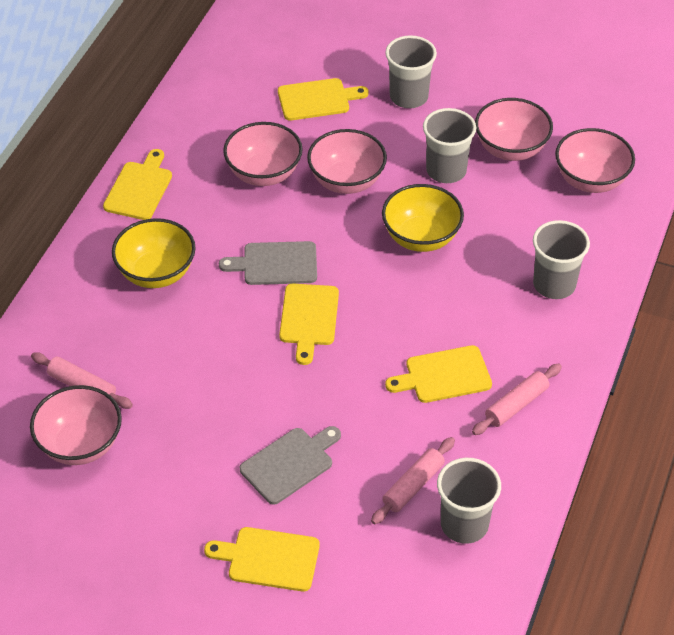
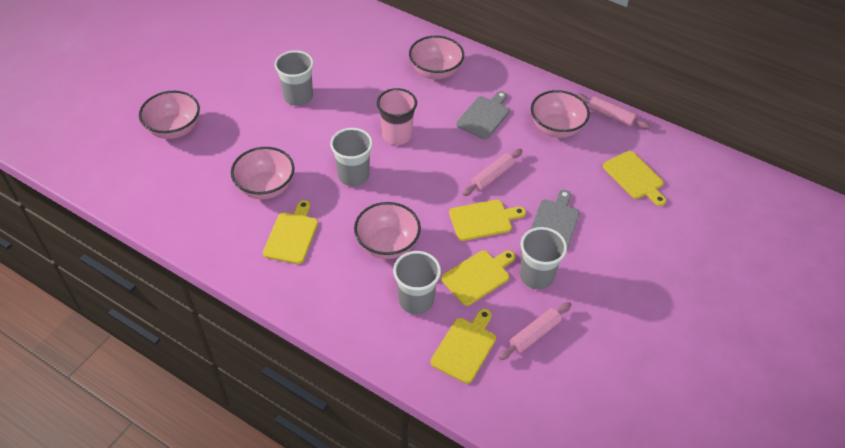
pink cup: none = 0 -> [377,88,417,145] = 1
yellow bowl: [112,218,196,288] [382,184,464,252] = 2 -> none = 0

